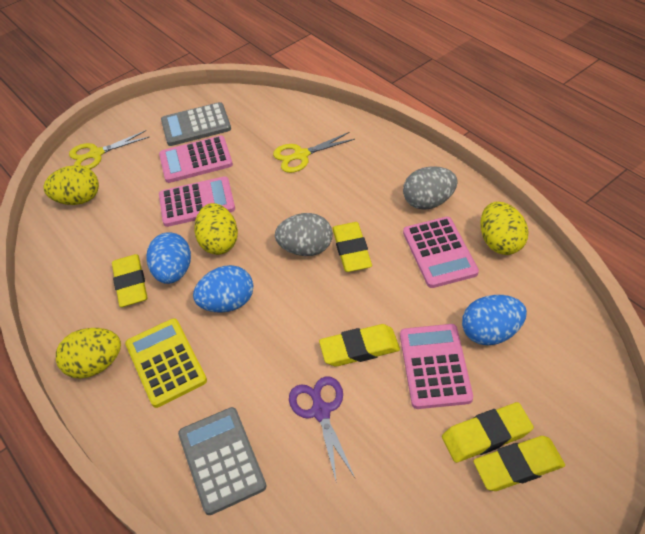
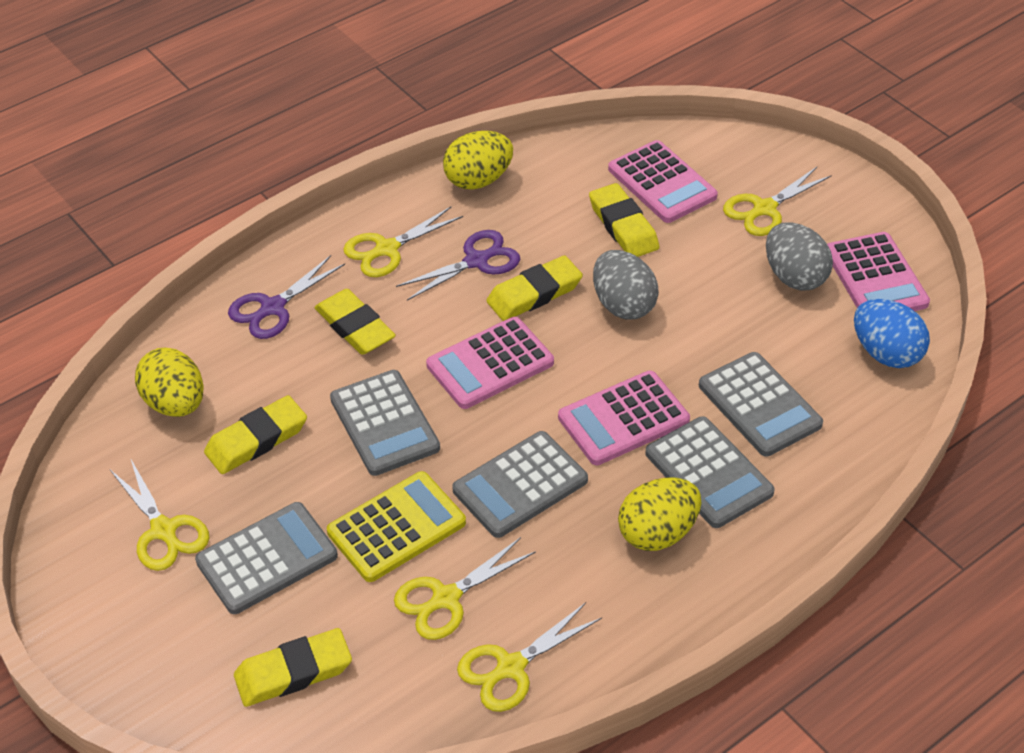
blue egg: [146,232,191,284] [193,265,253,313] [462,295,527,345] = 3 -> [854,299,930,368] = 1
grey calculator: [161,102,231,146] [178,407,267,515] = 2 -> [195,502,338,614] [330,370,440,476] [452,431,588,538] [646,416,775,528] [699,352,823,457] = 5
purple scissors: [289,376,355,481] = 1 -> [228,255,345,339] [396,230,520,301] = 2
yellow egg: [43,165,99,205] [56,328,121,379] [194,203,238,255] [480,201,529,255] = 4 -> [135,348,204,417] [443,131,513,189] [618,477,701,551] = 3
yellow scissors: [69,130,149,169] [273,132,355,173] = 2 -> [110,460,210,571] [343,206,463,277] [394,537,536,640] [457,602,602,712] [723,167,832,236] = 5

